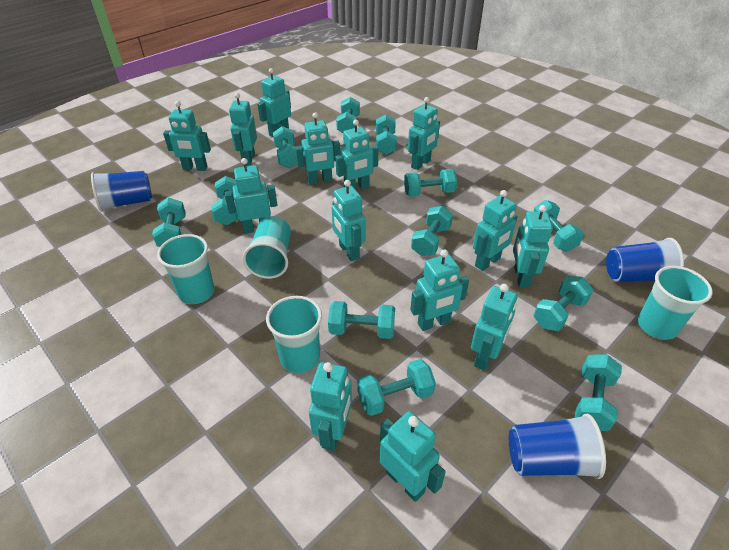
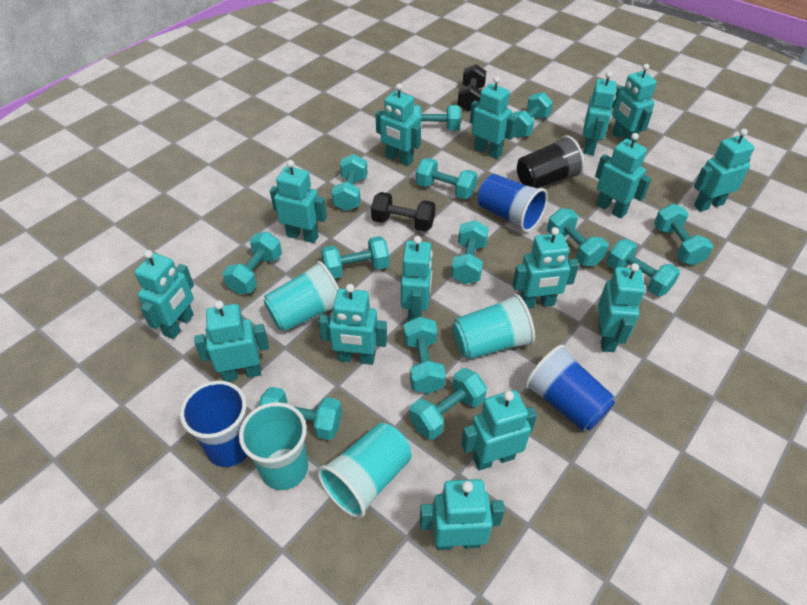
black cup: none = 0 -> [517,135,584,188] = 1
black dumbbell: none = 0 -> [371,192,435,232] [458,64,486,111] = 2
turquoise dumbbell: [152,197,186,247] [211,176,238,225] [273,126,297,168] [328,301,395,339] [336,97,360,133] [357,359,436,416] [376,114,397,155] [404,169,457,197] [411,206,453,256] [533,200,584,252] [534,276,593,331] [575,354,622,431] = 12 -> [223,232,282,294] [258,387,342,440] [321,236,390,279] [332,154,368,211] [404,316,446,394] [409,368,487,440] [413,105,461,131] [416,158,477,199] [451,220,489,284] [512,92,553,138] [547,208,609,266] [606,239,680,296] [654,204,713,266] = 13
turquoise robot: [163,101,211,171] [225,158,278,234] [229,93,257,165] [257,68,291,137] [295,112,340,185] [309,362,352,451] [332,180,366,261] [335,120,378,190] [380,411,446,502] [408,97,440,170] [410,249,469,331] [471,284,517,371] [473,190,518,271] [513,205,553,288] = 14 -> [134,250,194,339] [194,300,269,382] [270,160,327,243] [318,284,387,365] [376,84,421,166] [401,236,433,321] [420,479,505,550] [461,390,537,471] [470,76,517,159] [512,227,579,309] [583,71,616,155] [595,133,652,219] [598,263,645,352] [612,64,657,143] [694,129,755,212] = 15

